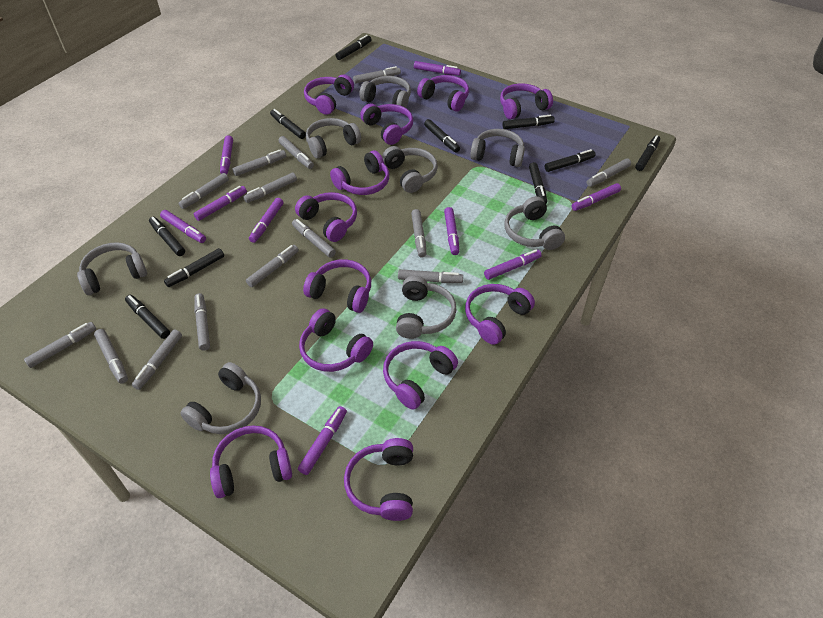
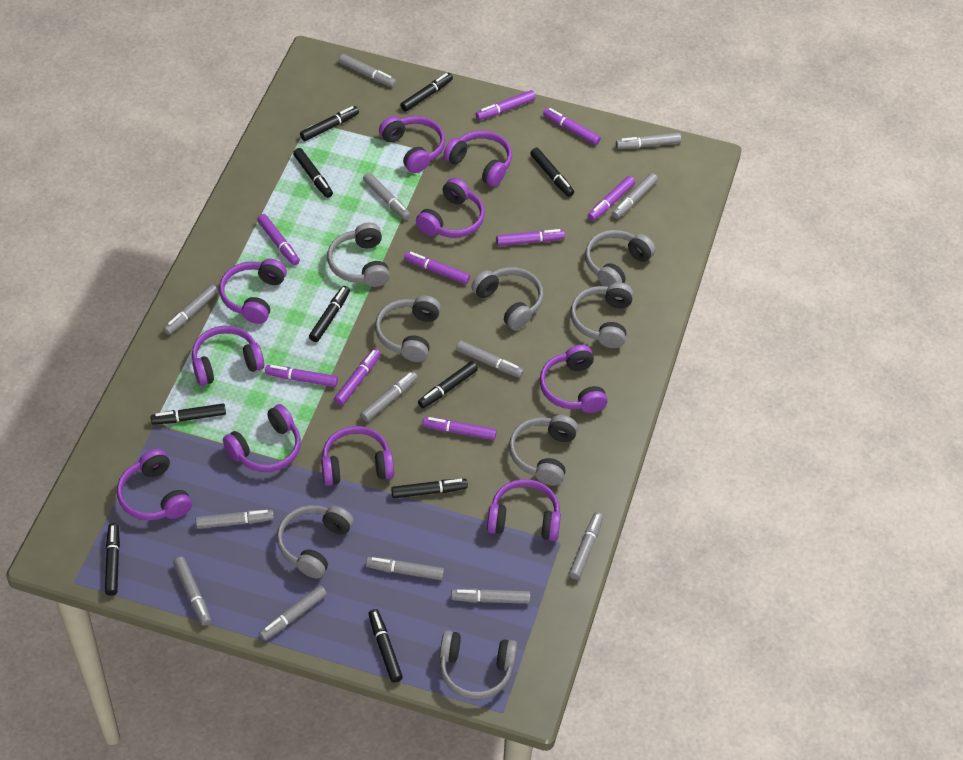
grey marker: [24,322,96,368] [94,329,128,384] [132,329,182,390] [178,173,229,209] [194,293,210,351] [232,149,286,176] [243,173,297,203] [246,245,299,287] [278,136,314,169] [292,219,336,258] [353,66,401,84] [398,269,463,283] [411,209,426,257] [587,158,631,187] = 14 -> [163,284,218,335] [173,557,211,626] [196,510,274,529] [259,586,327,641] [339,54,396,87] [360,371,418,422] [363,173,411,220] [366,557,444,580] [451,589,530,604] [456,341,524,378] [569,512,603,580] [612,173,658,219] [616,133,681,149] = 13
purple headphones: [210,425,292,498] [295,192,357,242] [299,308,373,372] [303,259,371,313] [304,74,354,115] [330,150,389,195] [344,438,413,521] [360,104,413,145] [383,341,458,409] [417,75,469,112] [465,284,535,345] [500,83,553,119] = 12 -> [117,449,192,520] [192,326,264,386] [219,259,287,324] [223,404,301,472] [321,426,394,486] [379,116,445,173] [416,178,485,238] [443,131,512,187] [487,479,561,541] [539,345,608,413] = 10

